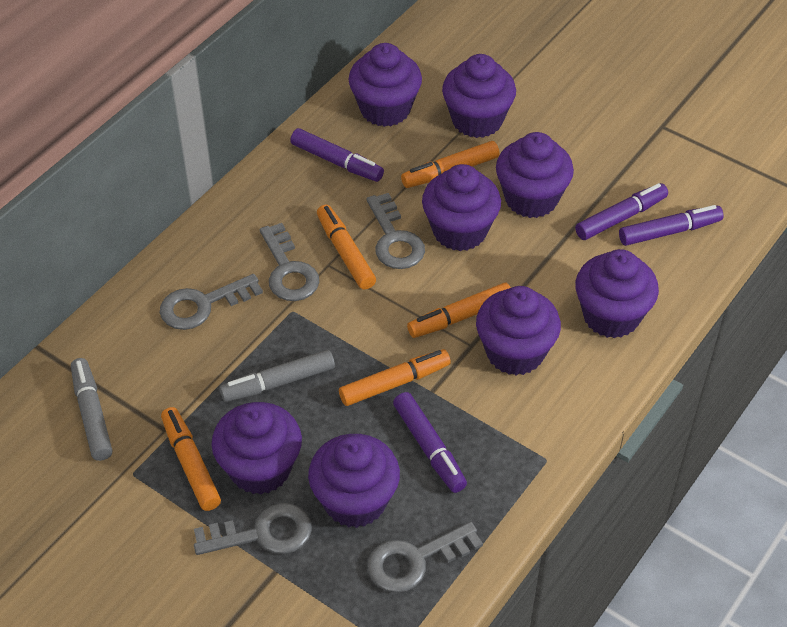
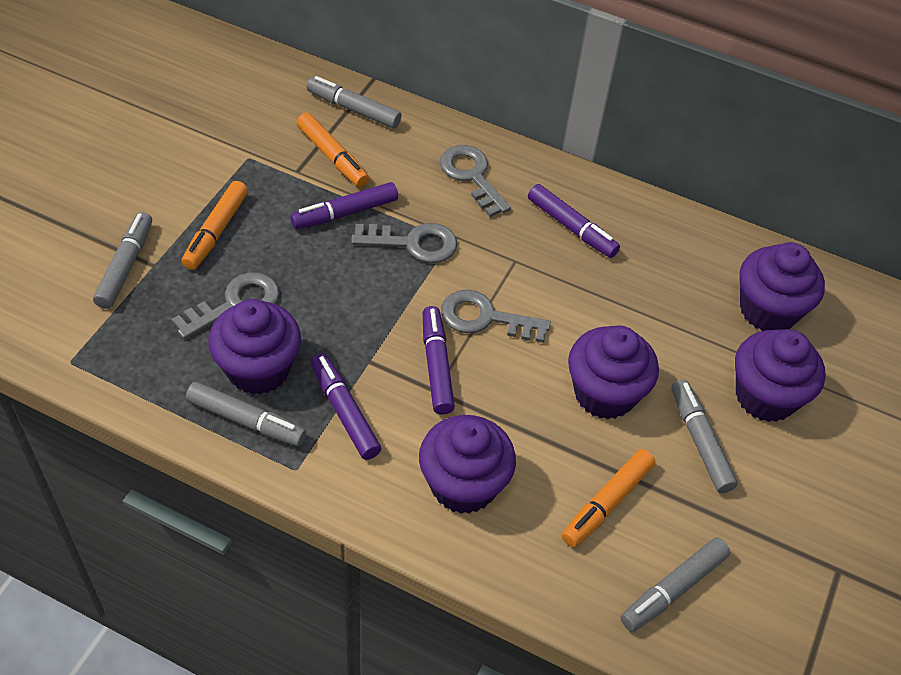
grey key: [160,274,263,330] [194,503,312,555] [260,223,319,301] [366,193,425,269] [367,522,483,593] = 5 -> [172,272,279,339] [351,223,457,263] [440,145,511,217] [441,290,551,343] = 4
grey marker: [71,358,112,461] [219,350,335,402] = 2 -> [93,212,152,309] [186,382,306,446] [306,76,402,128] [621,537,730,632] [671,380,738,493] = 5
orange marker: [161,407,221,511] [317,205,376,290] [339,349,451,406] [401,141,499,188] [407,283,511,338] = 5 -> [182,181,248,270] [297,113,369,187] [562,449,655,548] = 3
purple cupcake: [211,402,302,494] [308,434,400,528] [349,43,422,127] [422,164,501,251] [442,54,516,138] [476,286,561,375] [496,132,574,218] [575,249,659,338] = 8 -> [208,299,301,395] [419,415,516,514] [568,326,659,419] [735,329,826,422] [739,242,825,331] = 5

